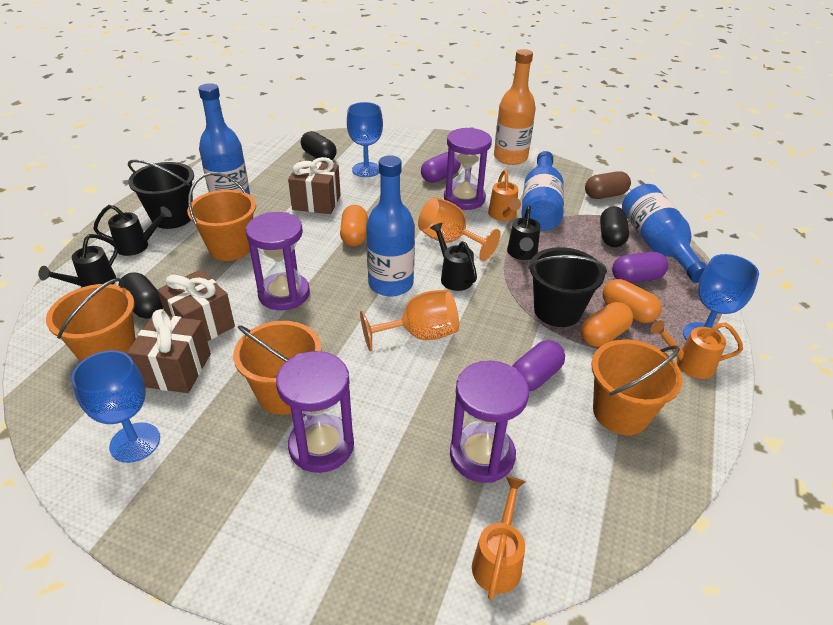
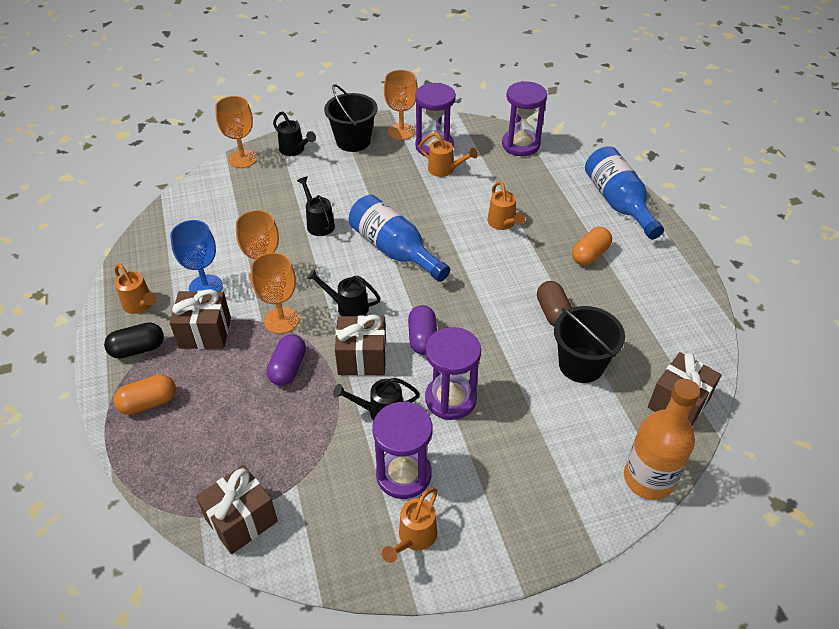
black capsule: [118,273,163,319] [301,131,337,162] [600,206,629,247] = 3 -> [104,322,164,359] = 1
blue bottle: [198,83,250,195] [366,156,415,297] [521,151,564,231] [622,184,707,283] = 4 -> [349,195,450,282] [585,146,664,239] = 2
blue goblet: [72,350,160,463] [347,102,383,177] [683,254,759,341] = 3 -> [170,220,223,291] = 1
brown gift: [127,309,211,393] [157,270,235,341] [288,157,341,214] = 3 -> [170,289,231,349] [196,465,278,554] [335,315,386,376] [648,352,721,425] = 4
orange bucket: [46,278,136,362] [187,172,256,261] [233,321,322,415] [591,339,683,435] = 4 -> none = 0
orange capsule: [340,205,368,247] [581,302,633,347] [602,279,662,323] = 3 -> [113,374,176,415] [572,227,612,266] = 2
orange goblet: [360,290,459,351] [418,197,501,261] = 2 -> [215,96,257,168] [236,210,279,284] [251,252,299,334] [384,70,418,140] = 4
orange watering can: [472,476,526,600] [488,170,521,221] [650,320,743,379] = 3 -> [114,263,157,314] [382,488,438,563] [419,132,478,177] [487,181,525,230] = 4
purple capsule: [421,152,461,183] [512,340,565,391] [612,252,668,283] = 3 -> [267,334,306,386] [408,305,437,355] = 2

